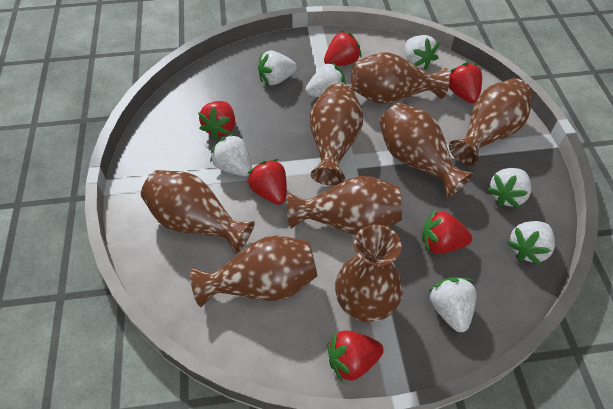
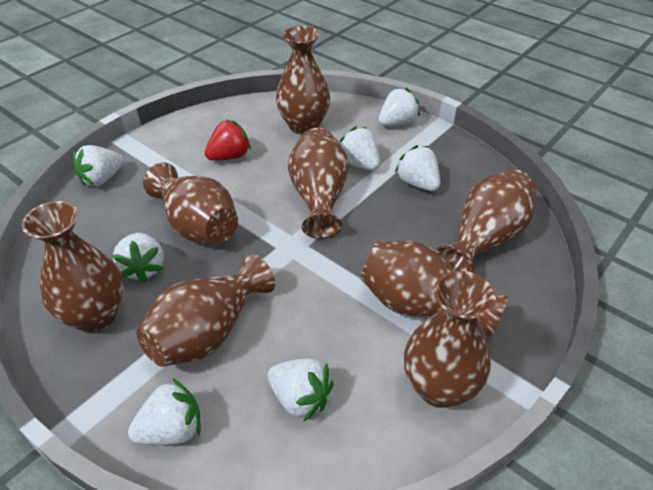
red strawberry: [198,101,235,139] [247,159,287,205] [324,31,362,66] [328,331,384,383] [422,210,472,254] [449,62,482,103] = 6 -> [205,120,251,161] = 1

